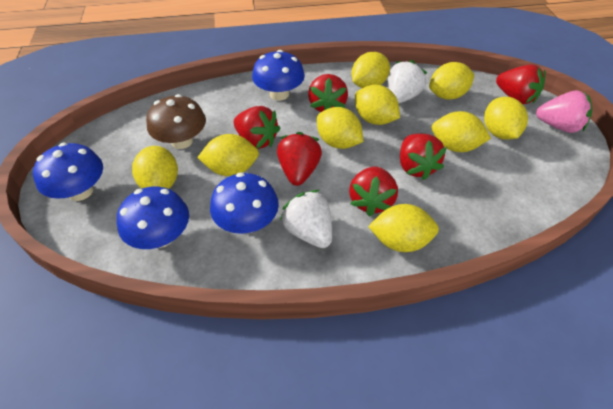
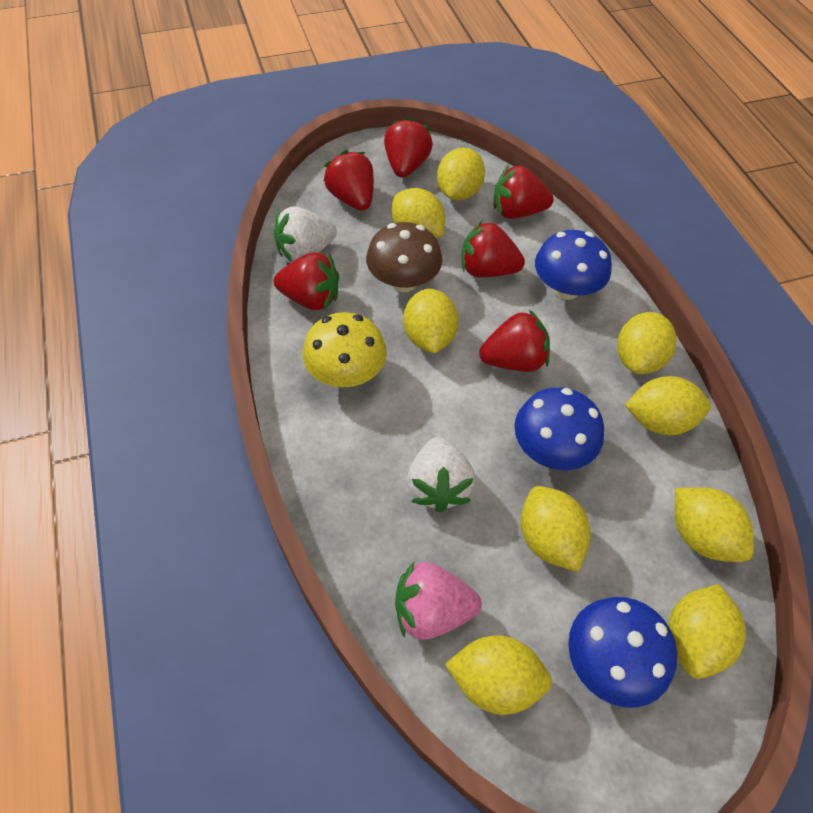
blue mushroom: [33,143,103,201] [117,186,189,249] [210,172,279,234] [252,50,305,101] = 4 -> [514,387,604,470] [535,230,612,300] [568,597,677,708] = 3
yellow mushroom: none = 0 -> [303,312,387,387] = 1

